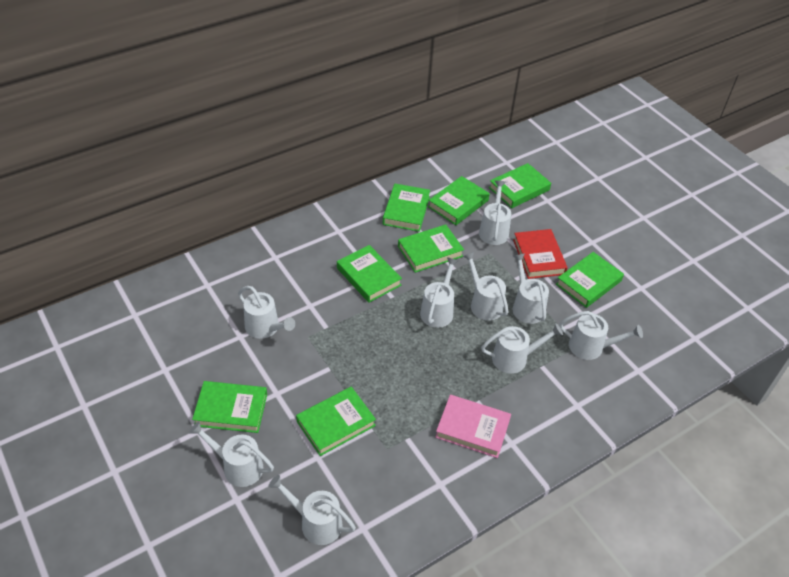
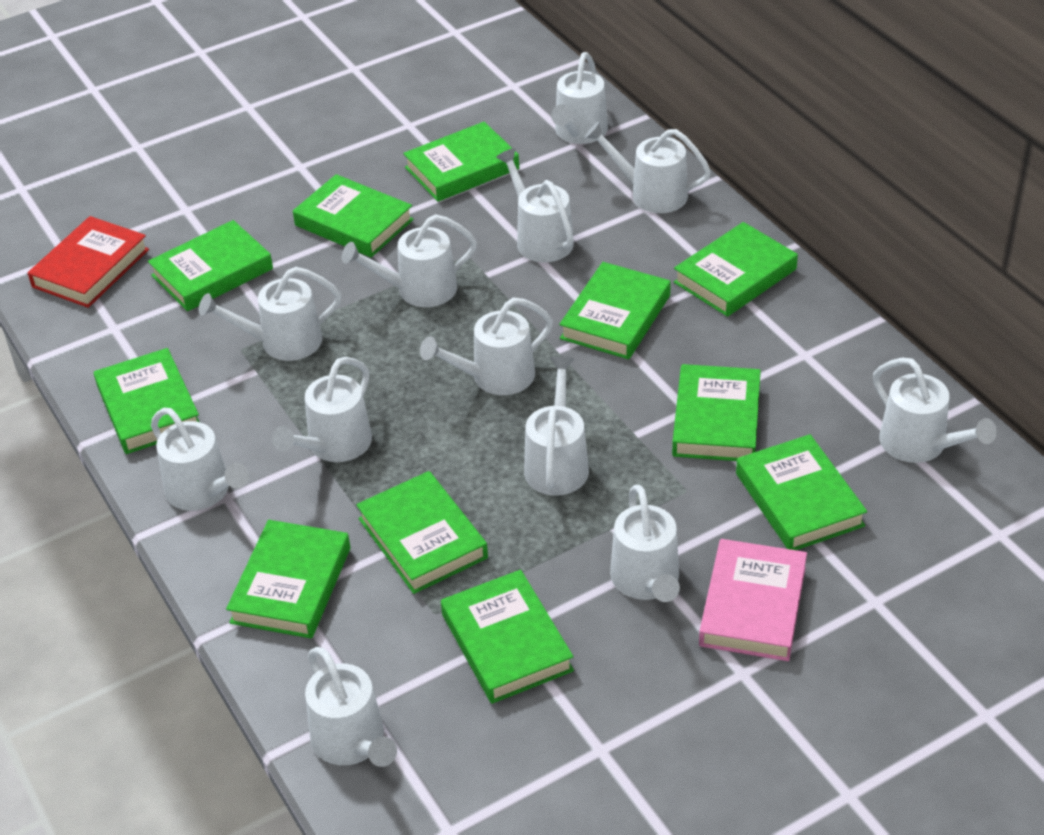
green book: [192,381,267,433] [296,387,376,456] [337,245,402,303] [383,184,430,232] [398,224,464,273] [428,176,490,225] [489,163,551,208] [556,252,624,308] = 8 -> [94,348,199,454] [148,220,273,311] [226,520,351,638] [293,174,414,257] [356,471,488,594] [403,122,519,202] [441,570,574,704] [559,262,671,359] [672,364,761,461] [674,222,798,317] [736,434,867,550] = 11
white watering can: [189,421,274,487] [238,286,295,339] [268,475,356,545] [420,257,458,328] [463,252,508,321] [479,180,511,245] [481,323,563,374] [513,254,549,324] [559,311,643,360] = 9 -> [151,408,249,511] [199,267,341,361] [272,357,372,462] [305,647,397,767] [342,214,477,307] [420,298,553,395] [496,148,574,262] [524,357,589,496] [551,52,608,144] [585,122,711,213] [610,485,680,602] [873,358,997,463] = 12

